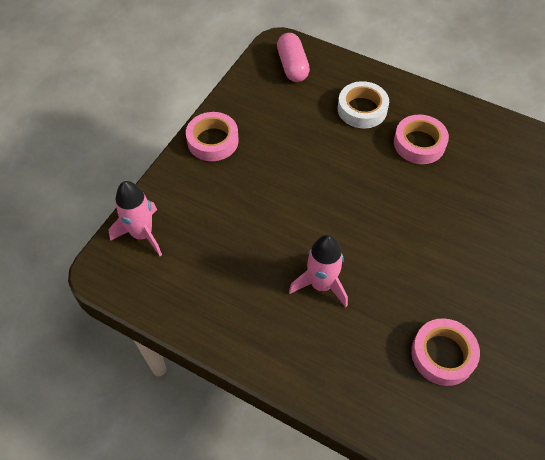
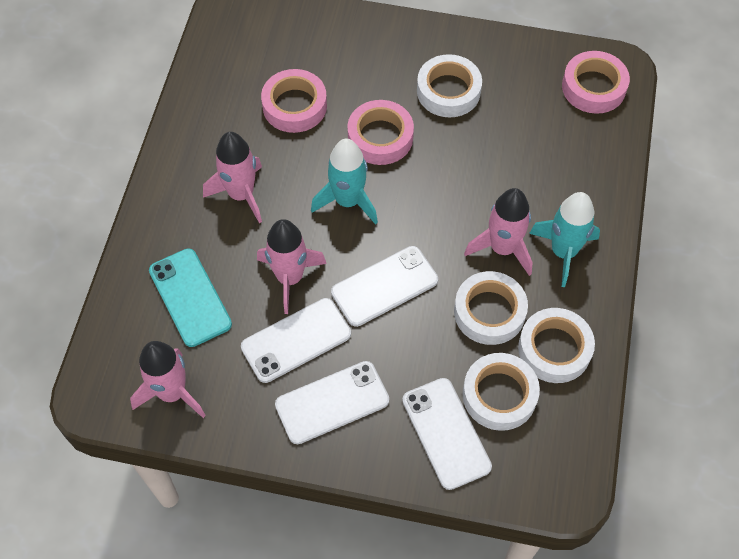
pink capsule: [277,33,310,82] = 1 -> none = 0
pink rocket: [109,181,162,256] [289,235,348,307] = 2 -> [130,341,206,418] [203,132,262,223] [257,219,327,314] [464,188,533,276] = 4
turquoise phone: none = 0 -> [149,248,232,347] = 1
turquoise rocket: none = 0 -> [311,139,378,225] [529,192,600,287] = 2
white phone: none = 0 -> [241,298,351,383] [275,361,389,444] [331,246,438,327] [402,378,492,490] = 4
white tape: [338,81,389,128] = 1 -> [417,54,482,117] [454,271,528,345] [462,353,540,431] [518,308,595,383] = 4

